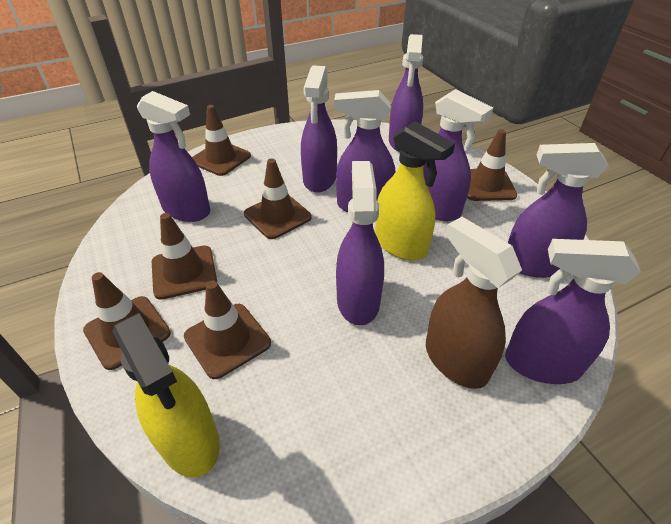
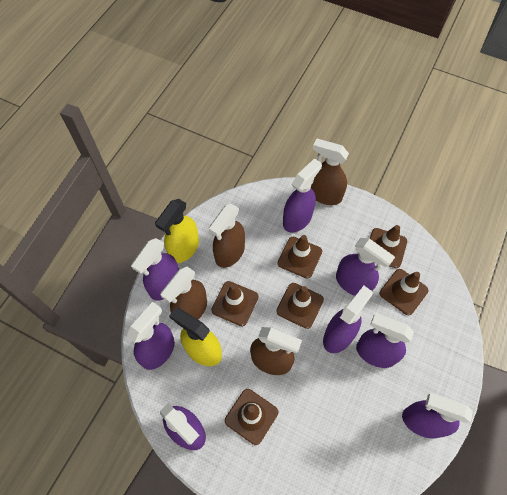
brown spray bottle: [426,217,522,389] = 1 -> [160,267,207,326] [209,204,245,268] [250,327,302,375] [311,139,349,205] = 4

